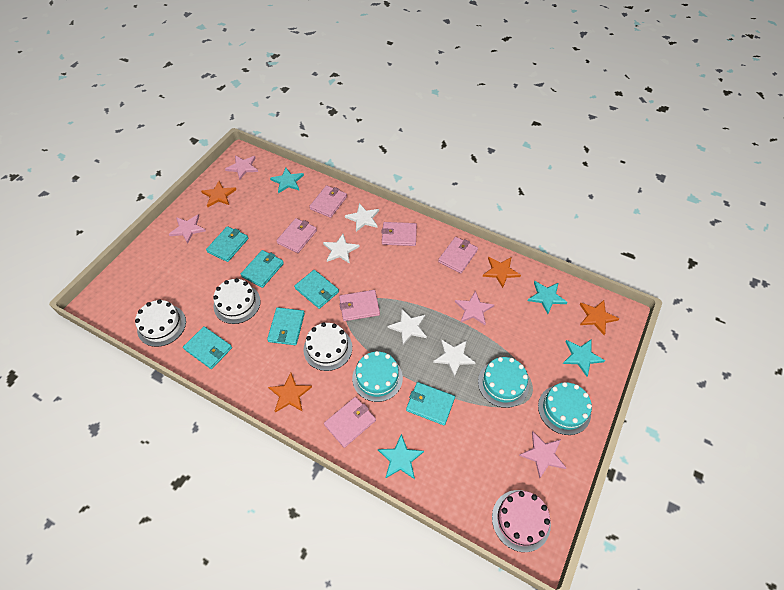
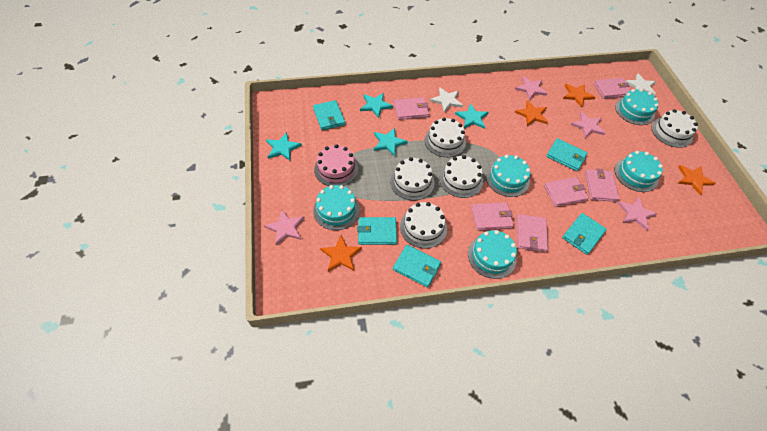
turquoise cake: [352,351,403,402] [478,357,529,408] [538,382,592,435] = 3 -> [313,185,360,230] [468,230,517,279] [486,155,530,197] [615,89,659,125] [615,151,663,192] = 5
turquoise wallet: [183,326,232,369] [206,226,248,262] [241,250,284,288] [267,307,305,345] [294,270,339,309] [406,382,455,425] = 6 -> [313,100,345,130] [357,217,397,245] [393,245,441,287] [546,138,587,171] [562,213,607,255] = 5
white cake: [135,300,186,347] [213,278,261,324] [303,323,352,371] = 3 -> [390,157,435,200] [400,202,447,249] [425,118,466,157] [439,155,483,198] [651,109,698,148] = 5
white star: [323,234,360,264] [345,203,379,232] [388,309,427,345] [433,339,476,377] = 4 -> [430,87,463,113] [625,73,656,96] = 2

